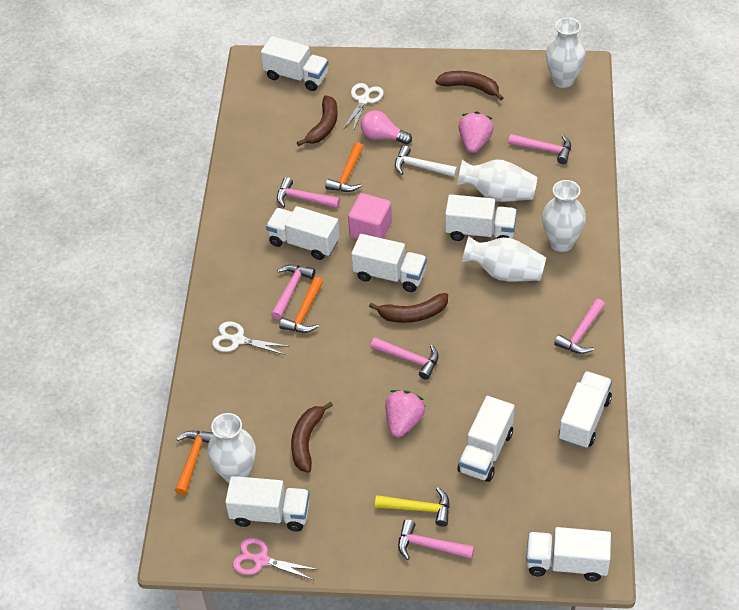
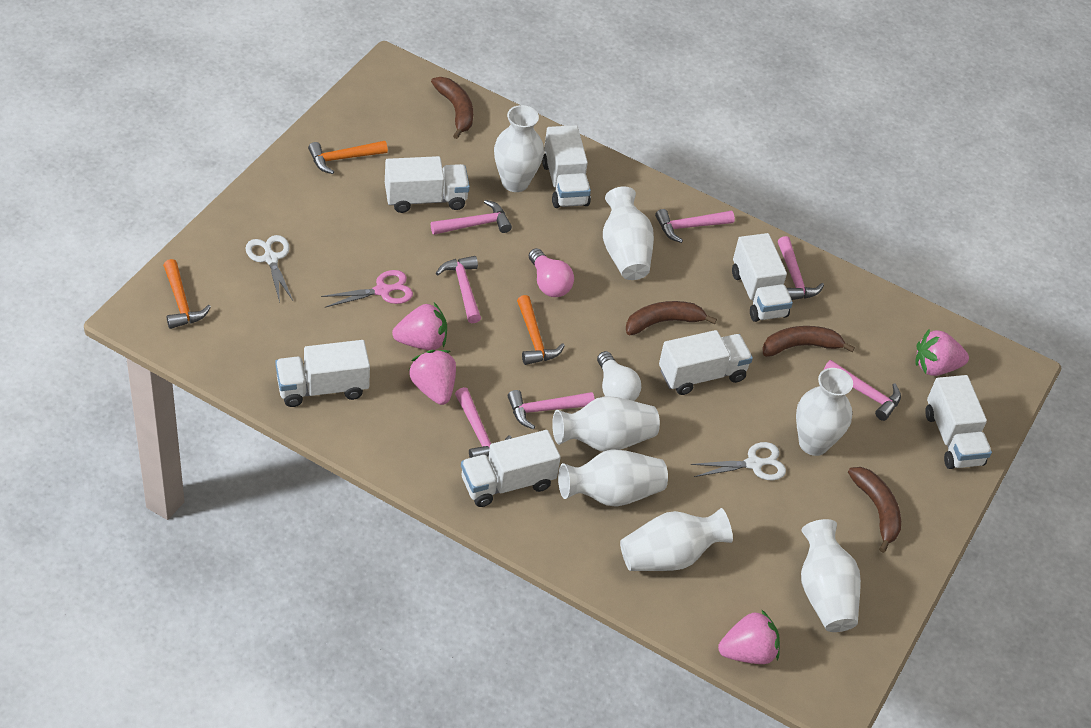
pink cube: [348,193,392,239] = 1 -> none = 0
pink hammer: [271,264,315,320] [277,177,340,208] [371,337,439,380] [398,519,474,560] [508,134,571,164] [554,299,605,354] = 6 -> [431,200,512,235] [436,256,481,323] [455,387,512,458] [508,390,595,429] [655,209,735,243] [778,236,824,300] [823,360,901,421] = 7
pink strawberry: [385,390,426,437] [458,112,494,153] = 2 -> [392,303,447,350] [408,350,456,405] [718,609,780,664] [915,330,969,376] = 4
white hammer: [395,145,458,177] = 1 -> none = 0
white light bulb: none = 0 -> [597,351,641,401] = 1
white truck: [225,476,310,531] [261,36,329,91] [266,206,340,260] [351,234,427,292] [445,194,517,241] [458,396,515,482] [526,527,611,581] [559,371,612,449] = 8 -> [275,340,370,407] [385,156,470,213] [461,430,561,507] [542,125,591,208] [659,330,753,395] [732,233,793,322] [925,375,992,469] = 7
white vase: [207,413,256,483] [457,159,538,202] [462,236,546,281] [542,180,586,252] [546,18,586,88] = 5 -> [494,105,544,192] [552,396,660,451] [558,449,668,507] [603,186,654,280] [620,508,733,571] [796,368,853,456] [801,519,861,632] = 7
yellow hammer: [375,487,450,526] = 1 -> none = 0

